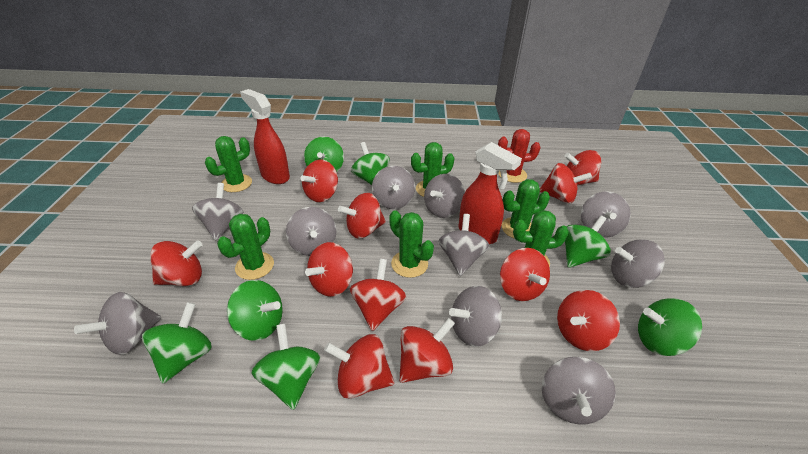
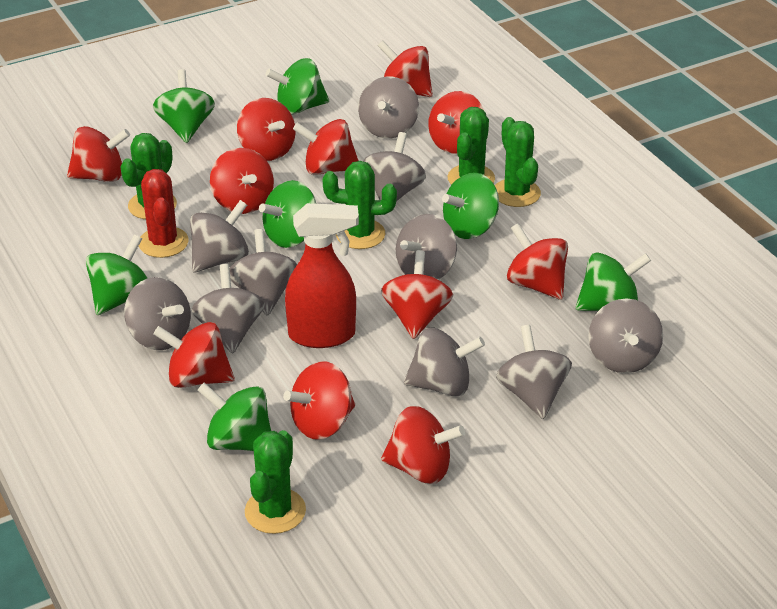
green cactus: [205,136,252,192] [217,214,274,280] [389,210,434,278] [411,142,454,197] [502,179,550,239] [513,210,569,267] = 6 -> [120,133,177,219] [245,430,306,534] [323,161,397,249] [448,107,495,185] [495,117,541,207] = 5
red spray bottle: [240,89,290,184] [459,142,522,244] = 2 -> [285,203,359,348] = 1

